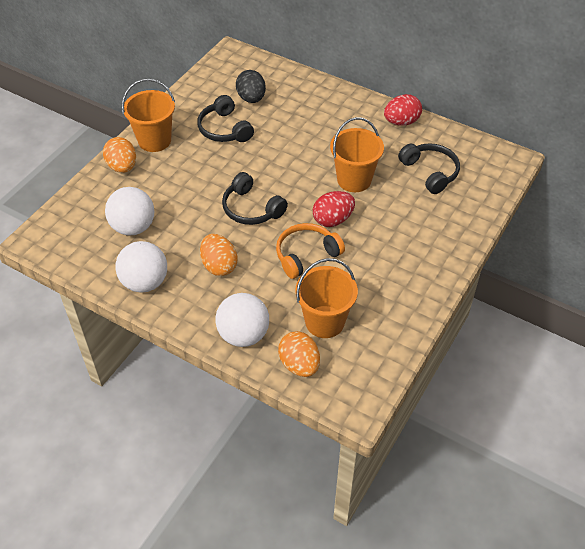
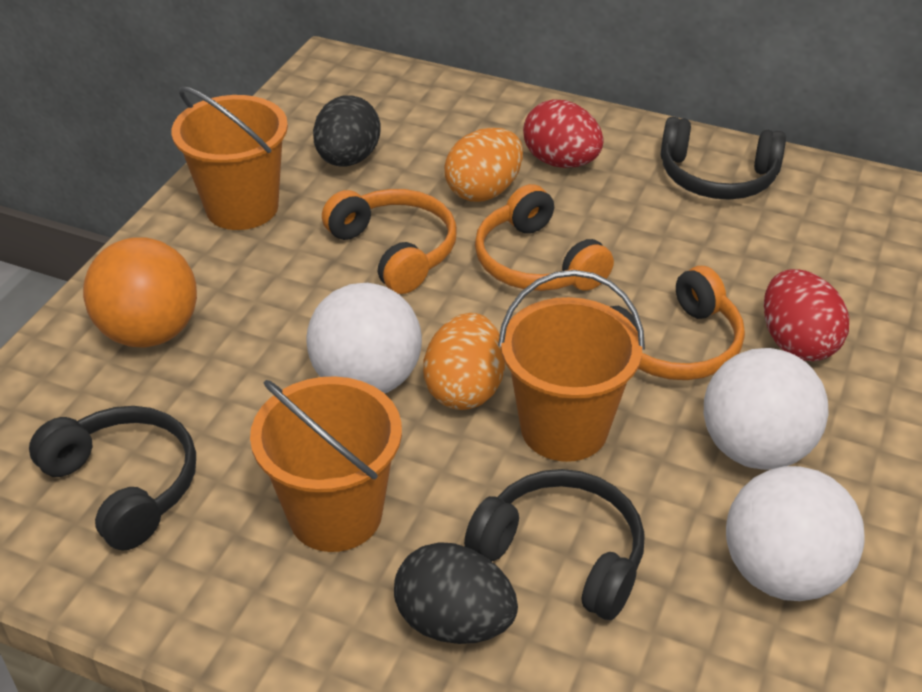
black egg: [236,70,266,103] = 1 -> [313,95,380,166] [394,542,518,644] = 2
orange ball: none = 0 -> [83,237,197,348] = 1
orange egg: [103,137,136,173] [200,234,238,276] [278,331,320,377] = 3 -> [423,313,505,410] [445,128,523,202] = 2
orange headphones: [276,223,345,279] = 1 -> [322,189,457,294] [475,184,614,291] [610,266,745,380] = 3

